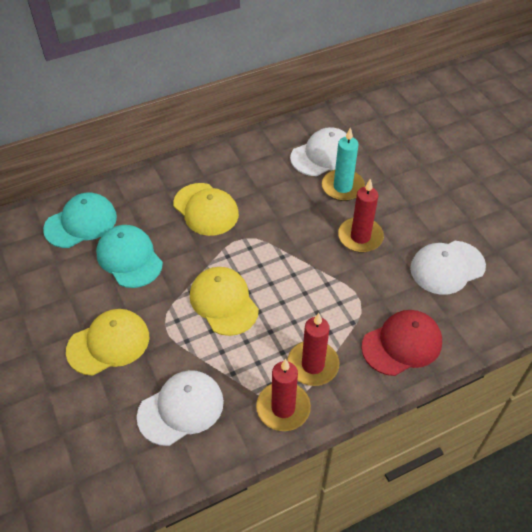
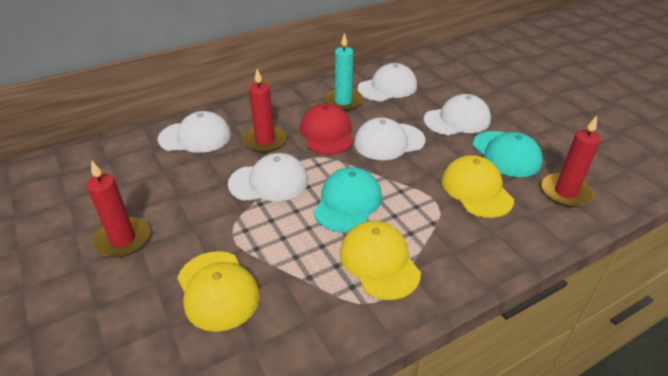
white cap: [137,370,224,446] [290,127,347,176] [410,241,486,295] = 3 -> [158,111,231,153] [228,153,308,201] [354,117,425,160] [358,63,417,101] [424,94,491,135] = 5

